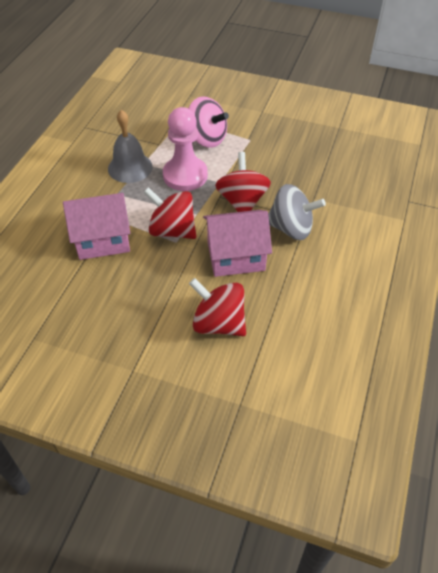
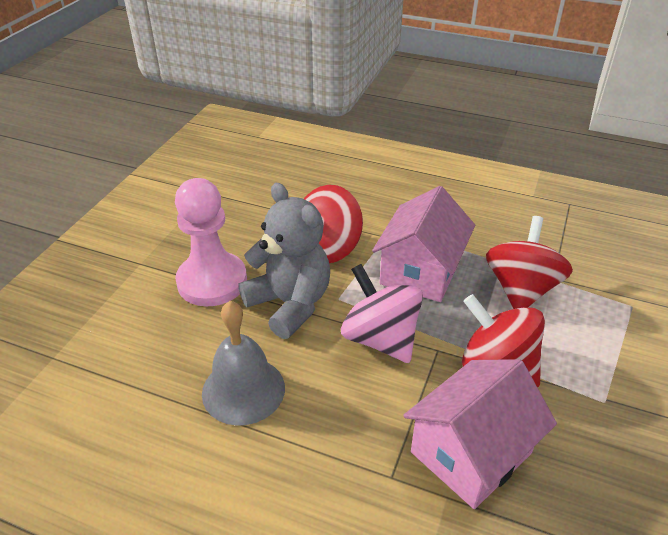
grey spinning top: [268,184,326,240] = 1 -> none = 0
grey teddy bear: none = 0 -> [238,183,330,339] = 1

